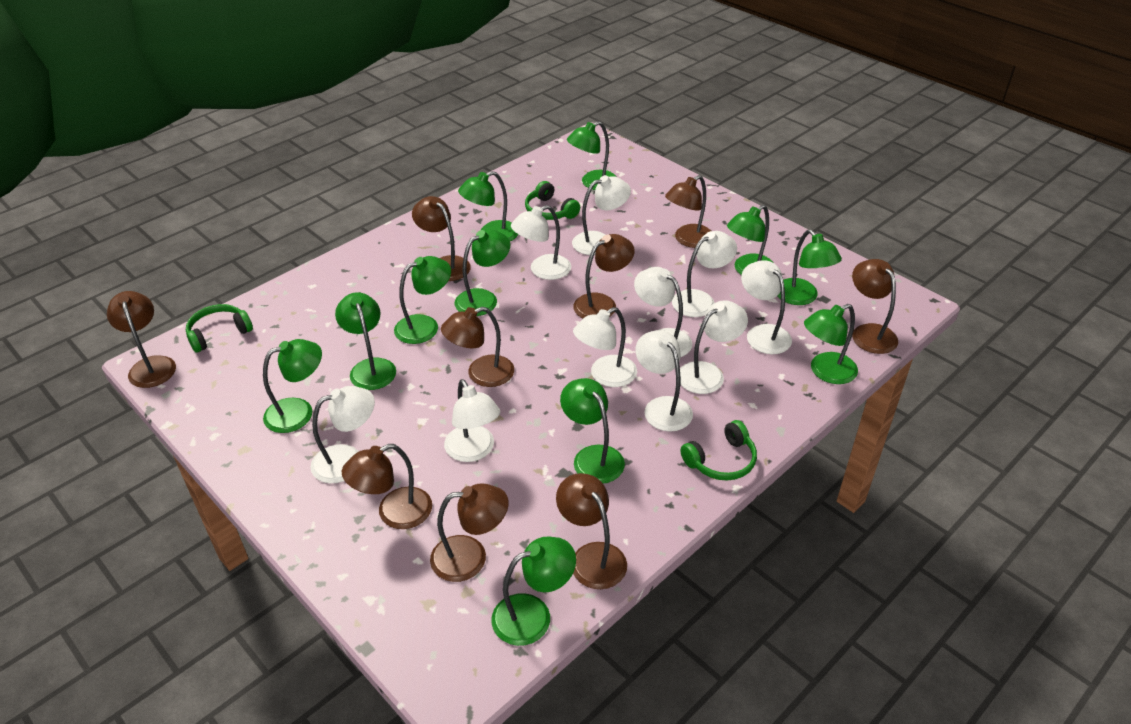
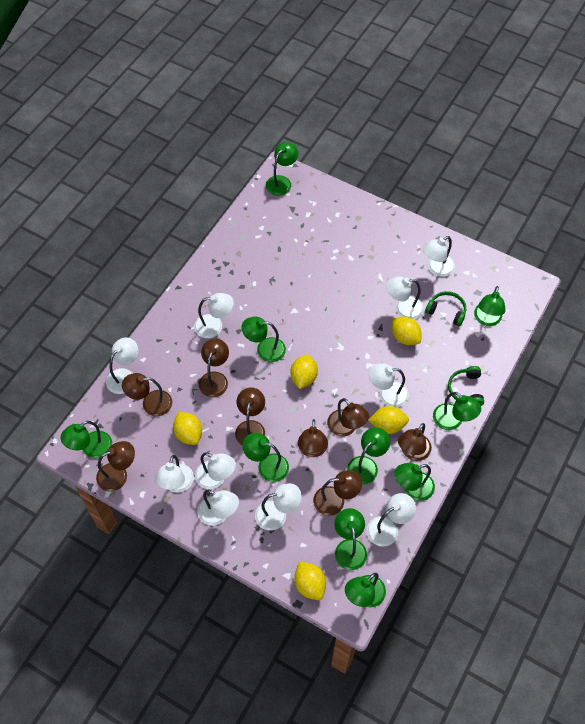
brown lamp: [107,291,176,388] [342,444,432,529] [412,196,471,281] [430,483,508,582] [441,307,514,387] [556,473,627,589] [573,234,635,318] [665,175,711,248] [852,259,898,354] = 9 -> [96,441,135,491] [122,373,172,416] [199,338,229,397] [235,388,265,446] [298,419,328,457] [313,470,362,516] [327,398,369,436] [398,423,432,461] = 8
green headphones: [186,304,253,353] [525,181,580,220] [681,420,757,481] = 3 -> [425,291,466,326] [448,366,484,406] = 2
green lamp: [263,339,322,433] [335,292,396,390] [394,256,451,344] [454,229,510,316] [458,171,518,241] [491,537,576,646] [560,378,625,484] [567,121,617,190] [727,205,774,275] [778,230,842,305] [804,304,858,384] = 11 -> [60,421,112,458] [242,317,286,362] [242,433,289,482] [266,142,298,196] [334,508,367,570] [345,573,386,607] [347,427,390,484] [394,463,435,501] [433,392,481,430] [474,286,506,326] = 10
yellow lemon: none = 0 -> [173,412,202,445] [291,355,318,389] [294,561,326,600] [368,406,409,434] [392,317,422,345] = 5

